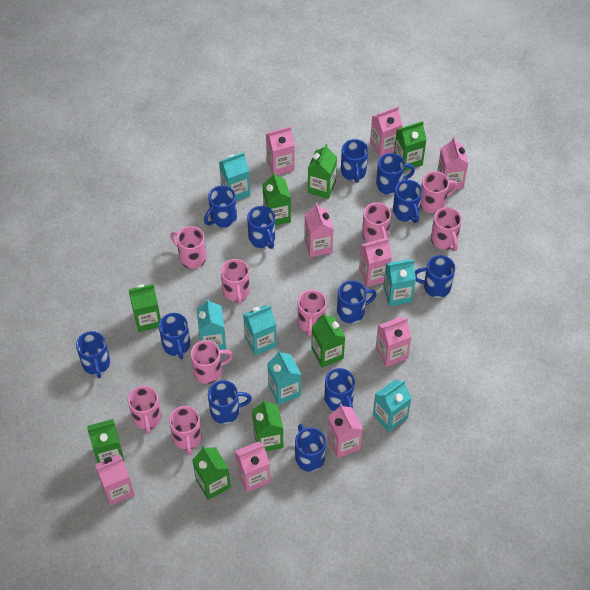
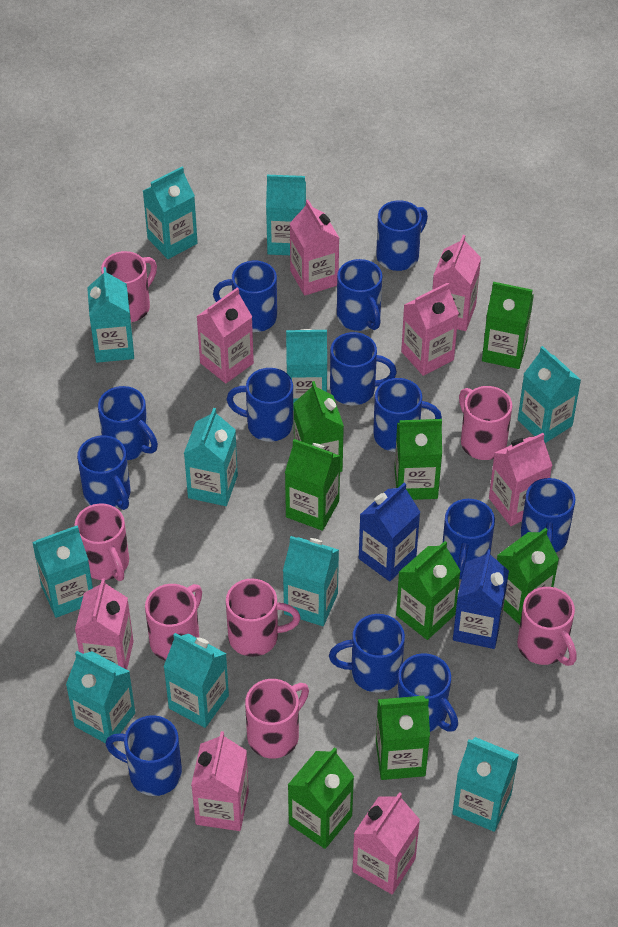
blue carton: none = 0 -> [359,483,420,581] [453,549,509,649] = 2
blue mug: [76,331,110,378] [159,313,191,359] [204,185,237,228] [208,380,252,424] [247,206,275,249] [295,424,326,472] [324,368,355,411] [337,280,377,323] [341,139,368,183] [376,153,415,195] [393,180,422,223] [415,255,455,298] = 12 -> [77,436,131,510] [98,386,158,460] [106,715,182,796] [213,261,277,332] [226,368,293,442] [329,614,405,693] [330,332,397,405] [337,259,382,331] [373,378,442,452] [376,200,428,271] [397,653,458,732] [443,499,495,579] [520,478,575,552] = 13
pink carton: [95,454,135,506] [234,441,270,492] [266,126,295,175] [304,203,334,257] [327,404,363,458] [359,238,392,287] [370,106,403,157] [376,317,412,367] [437,137,468,190] = 9 -> [75,578,134,670] [191,731,249,831] [196,288,254,383] [289,200,339,296] [352,792,420,894] [401,283,459,376] [432,235,481,331] [489,433,553,526] = 8
pink mug: [128,386,162,435] [169,406,202,455] [170,226,207,269] [191,340,233,384] [221,259,250,305] [298,290,327,337] [362,202,391,242] [420,171,458,213] [431,207,462,251] = 9 -> [74,503,129,581] [101,251,157,322] [145,584,202,661] [226,578,300,657] [245,679,309,758] [459,386,512,460] [517,587,577,666] = 7
turquoise carton: [197,298,226,350] [219,152,250,201] [243,305,277,356] [267,350,301,405] [373,380,412,432] [383,259,416,306] = 6 -> [32,525,93,618] [66,651,135,743] [87,267,134,363] [143,167,198,259] [163,633,229,728] [184,408,238,506] [266,175,306,255] [283,536,339,626] [286,329,327,410] [452,737,519,832] [518,346,581,443] = 11

